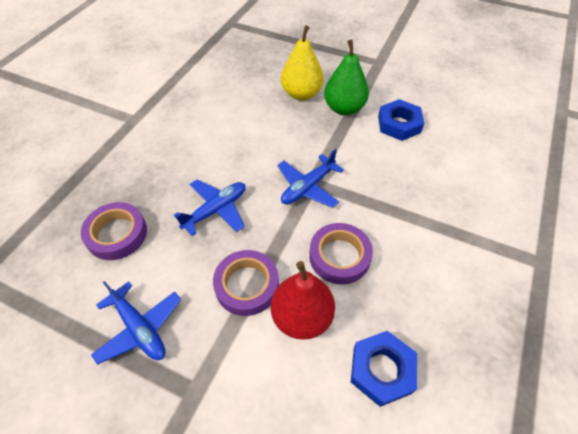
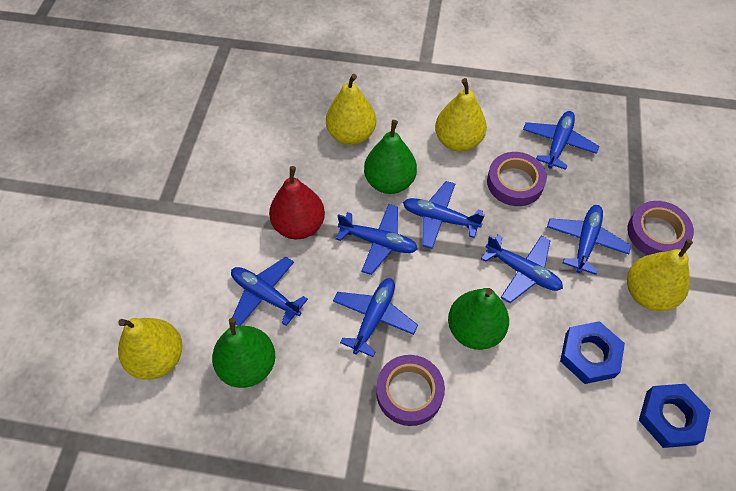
blue plane: [91,281,181,365] [174,179,246,236] [277,149,344,208] = 3 -> [231,257,308,326] [333,278,418,357] [336,204,418,275] [403,181,485,249] [481,235,563,303] [523,111,599,170] [547,205,631,275] = 7
green pear: [324,39,369,115] = 1 -> [212,318,275,388] [364,120,417,194] [448,288,509,350] = 3
yellow pear: [281,25,324,100] = 1 -> [118,318,182,380] [326,74,376,145] [435,78,487,152] [627,239,693,311] = 4

